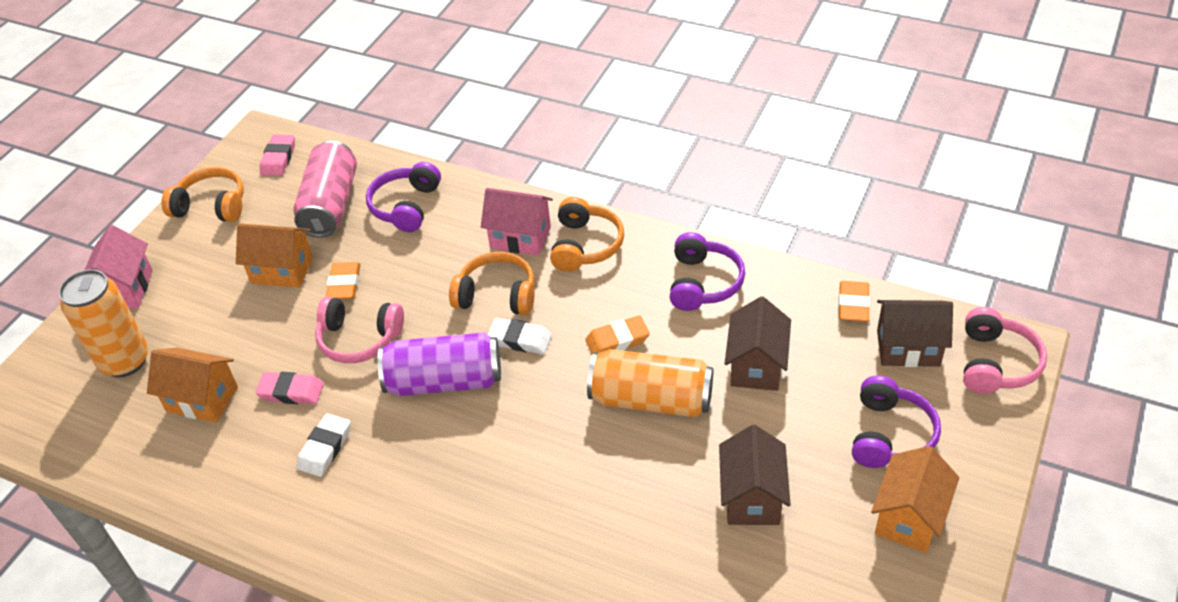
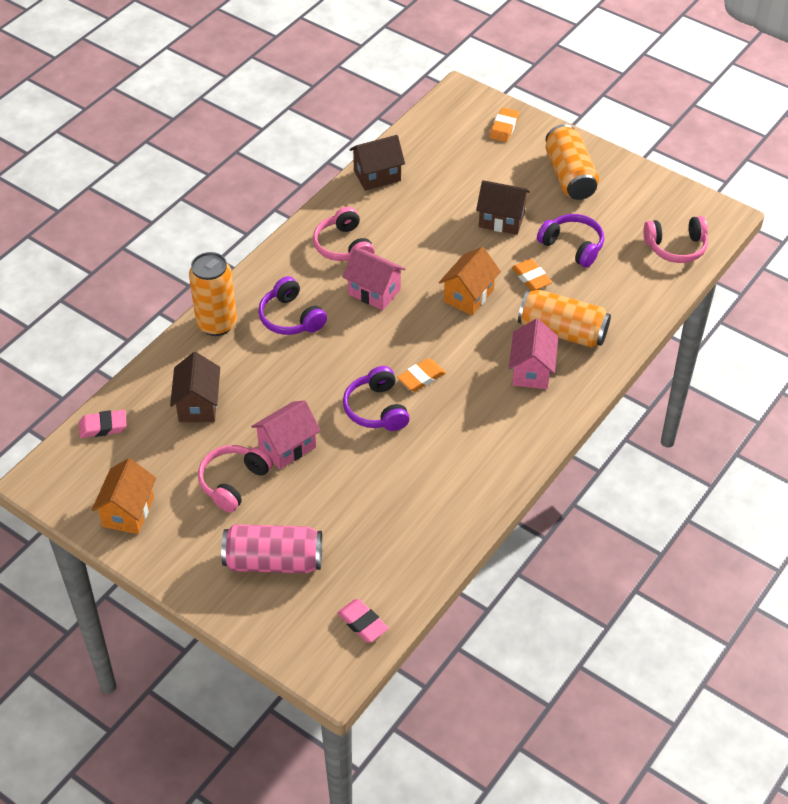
orange can: [59,269,149,377] [587,349,713,417] = 2 -> [189,252,237,336] [518,290,611,348] [546,124,599,200] = 3
orange headphones: [161,167,244,222] [449,252,535,315] [550,197,624,272] = 3 -> none = 0
orange house: [147,348,238,423] [236,223,313,288] [871,446,959,553] = 3 -> [92,458,156,534] [439,247,501,315] = 2
pink headphones: [315,297,404,363] [963,307,1047,394] = 2 -> [198,445,273,513] [313,207,375,261] [643,216,708,263] = 3
pink house: [85,225,153,308] [481,188,553,256] = 2 -> [251,400,321,469] [343,248,406,310] [509,318,558,389] = 3
purple can: [378,332,501,396] = 1 -> none = 0
white eraser: [296,413,350,477] [488,318,552,354] = 2 -> none = 0

